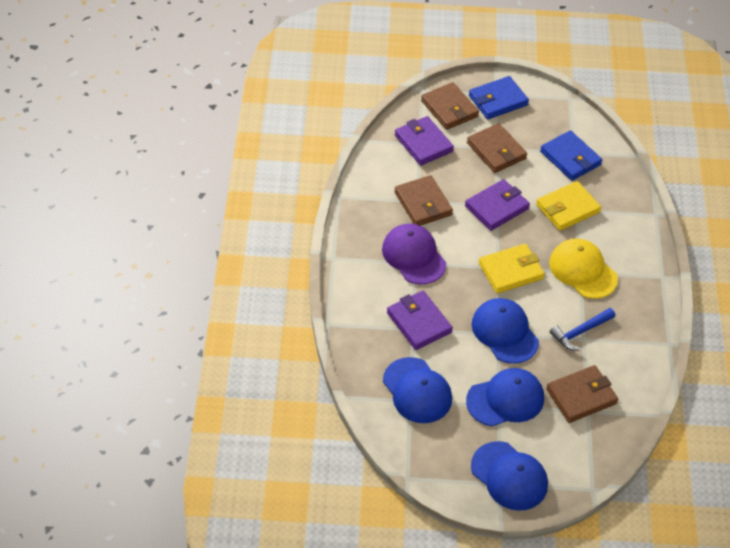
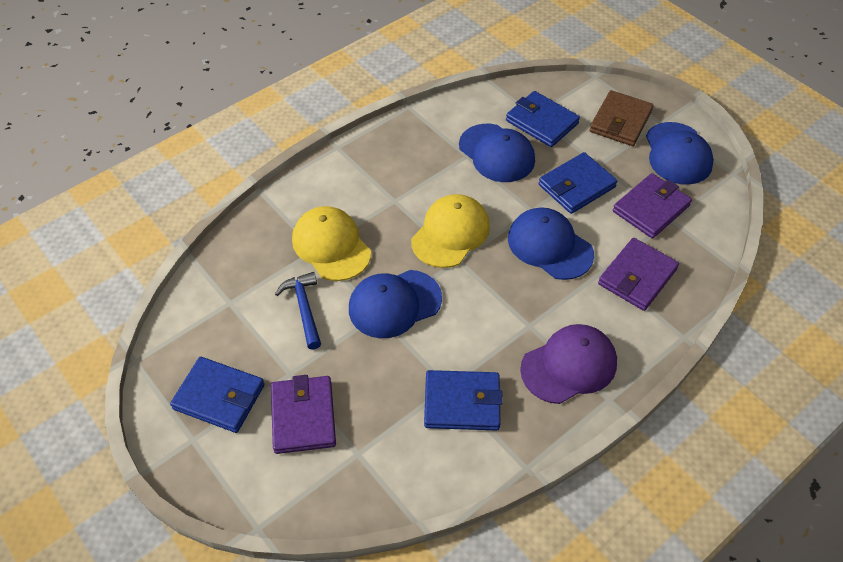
blue wallet: [469,76,529,119] [540,130,602,181] = 2 -> [170,357,265,433] [424,370,503,431] [506,91,580,147] [539,152,617,214] = 4
brown wallet: [394,175,453,226] [421,82,479,130] [467,123,527,173] [546,365,618,423] = 4 -> [590,90,653,146] = 1
yellow cap: [549,239,618,299] = 1 -> [292,206,371,281] [411,194,490,268] = 2
yellow wallet: [479,244,545,294] [536,181,601,231] = 2 -> none = 0

